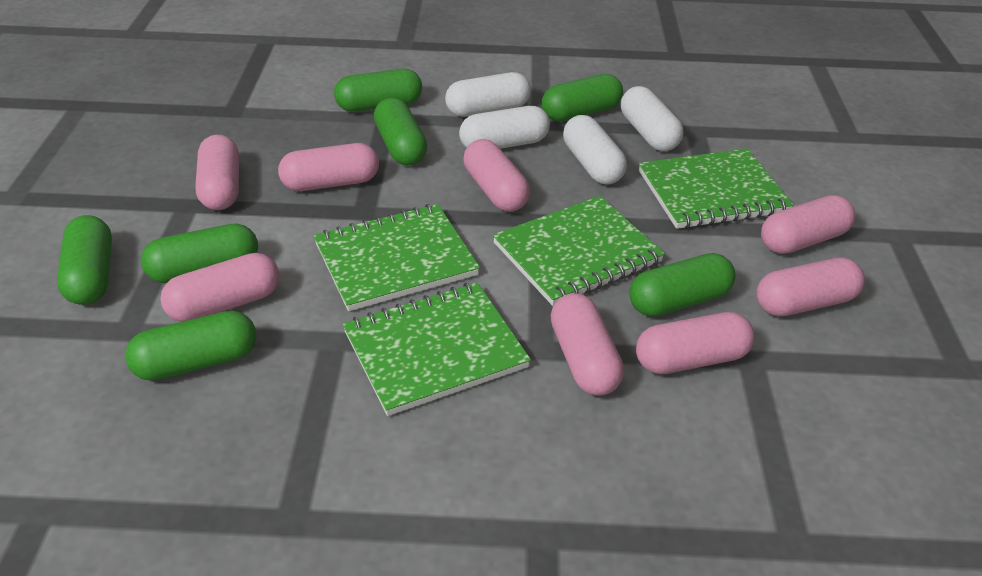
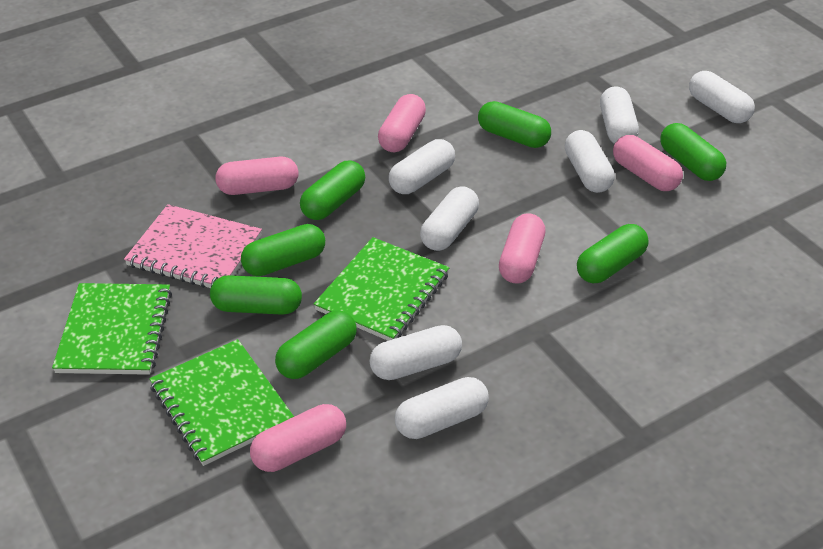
green notebook: [314,204,480,311] [343,282,531,416] [493,196,665,306] [639,149,794,229] = 4 -> [52,283,172,375] [149,339,294,466] [314,237,449,341] = 3
pink capsule: [160,253,280,322] [195,135,239,210] [278,143,379,191] [463,139,530,212] [550,293,624,396] [636,312,755,374] [756,257,865,316] [761,195,855,254] = 8 -> [215,157,299,195] [250,404,346,472] [378,94,426,152] [499,213,546,284] [613,135,683,191] = 5
pink notebook: none = 0 -> [124,204,262,288] = 1
white capsule: [445,72,531,117] [459,106,550,149] [563,115,627,185] [621,86,683,151] = 4 -> [370,325,462,380] [389,139,455,194] [395,377,489,439] [420,186,479,251] [565,130,615,193] [600,86,639,144] [689,71,755,123] = 7

